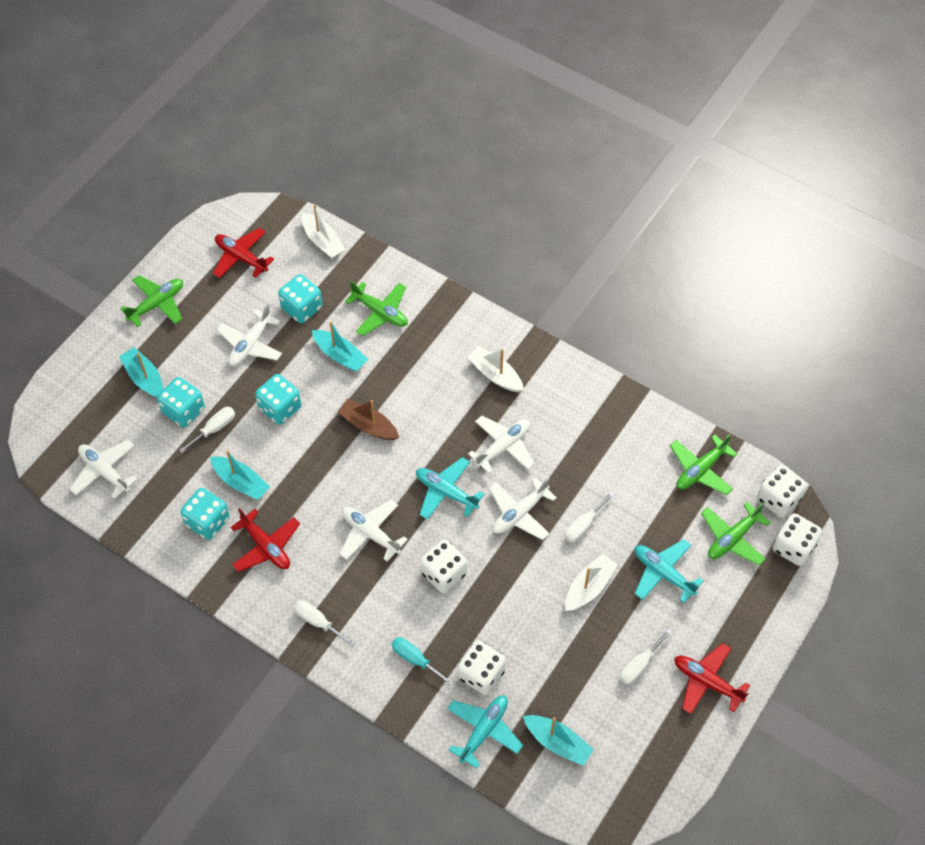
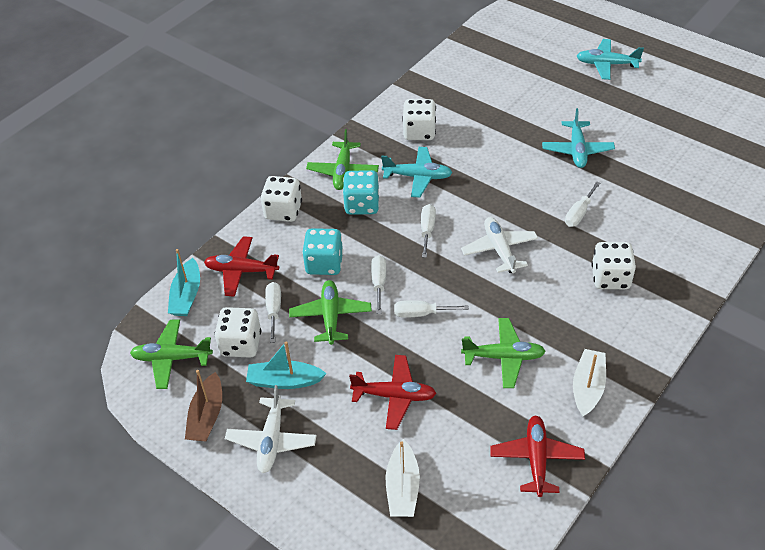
turquoise boat: [119,347,163,398] [210,450,270,500] [312,321,368,372] [523,715,594,766] = 4 -> [168,249,200,316] [246,341,327,389] = 2
turquoise dice: [157,377,205,428] [180,488,230,540] [255,374,301,425] [278,274,322,323] = 4 -> [302,228,343,275] [343,170,379,215] = 2
turquoise screwdriver: [392,637,454,686] = 1 -> none = 0
white boat: [302,204,346,258] [467,346,524,392] [565,553,618,611] = 3 -> [386,439,420,517] [573,349,606,417] = 2
white plane: [70,440,138,499] [216,304,282,366] [339,500,408,562] [468,416,535,474] [489,477,557,540] = 5 -> [225,385,317,473] [461,217,538,273] = 2
white screwdriver: [179,407,235,453] [294,600,355,646] [565,491,614,542] [620,629,672,684] = 4 -> [265,282,281,343] [371,255,386,314] [394,300,469,318] [421,204,436,258] [565,181,600,227] = 5

